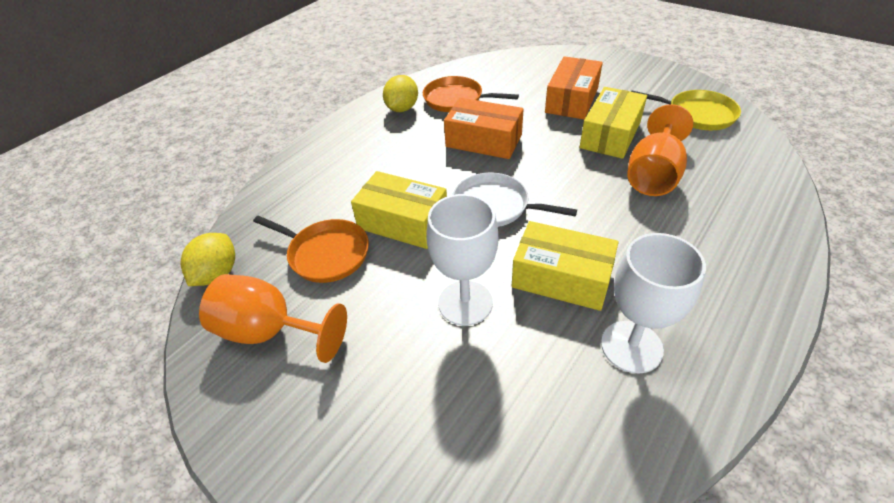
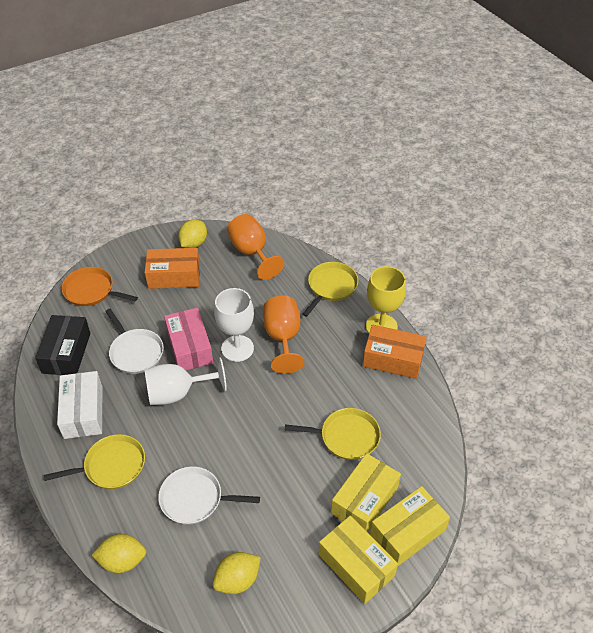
black box: none = 0 -> [35,315,91,375] = 1
orange pan: [253,216,369,283] [423,76,519,112] = 2 -> [61,267,138,306] = 1
pink box: none = 0 -> [164,308,213,370] = 1
white box: none = 0 -> [57,371,102,439] = 1
white pan: [453,172,577,227] = 1 -> [105,309,164,374] [158,466,260,525] = 2
yellow goblet: none = 0 -> [366,266,406,333] = 1
yellow lemon: [180,233,235,286] [383,75,418,112] = 2 -> [92,534,146,573] [178,220,207,248] [213,552,261,594] = 3
yellow pan: [631,90,741,130] = 1 -> [44,434,145,489] [285,408,381,460] [302,262,358,317] = 3

